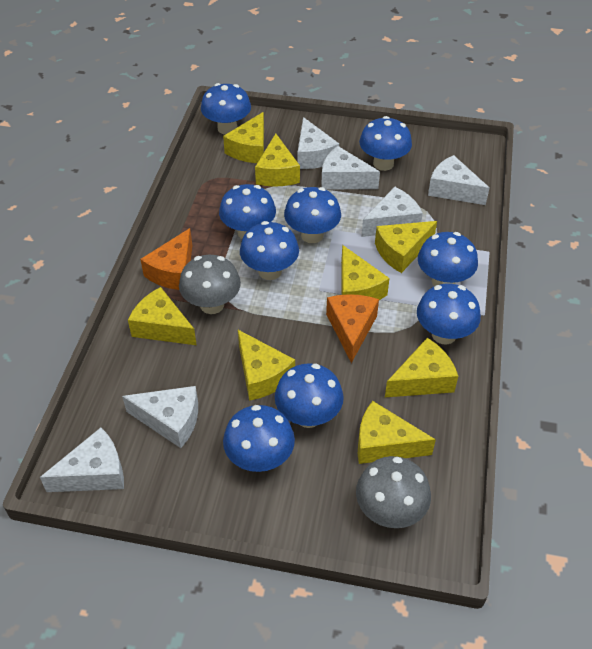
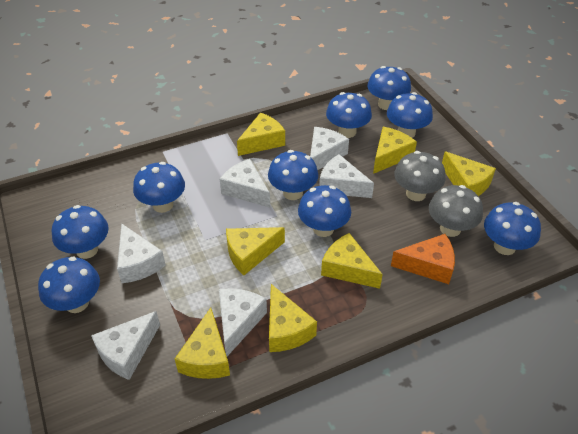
orange cheese: [140,228,192,290] [326,294,379,363] = 2 -> [391,234,455,284] = 1
yellow cheese: [128,287,197,345] [223,112,264,163] [238,330,295,401] [255,134,300,187] [341,245,390,300] [358,401,436,464] [375,221,437,273] [385,338,458,397] = 8 -> [175,307,230,379] [226,227,285,275] [237,113,285,156] [269,284,317,352] [321,233,383,289] [373,127,417,174] [442,151,496,196] = 7

